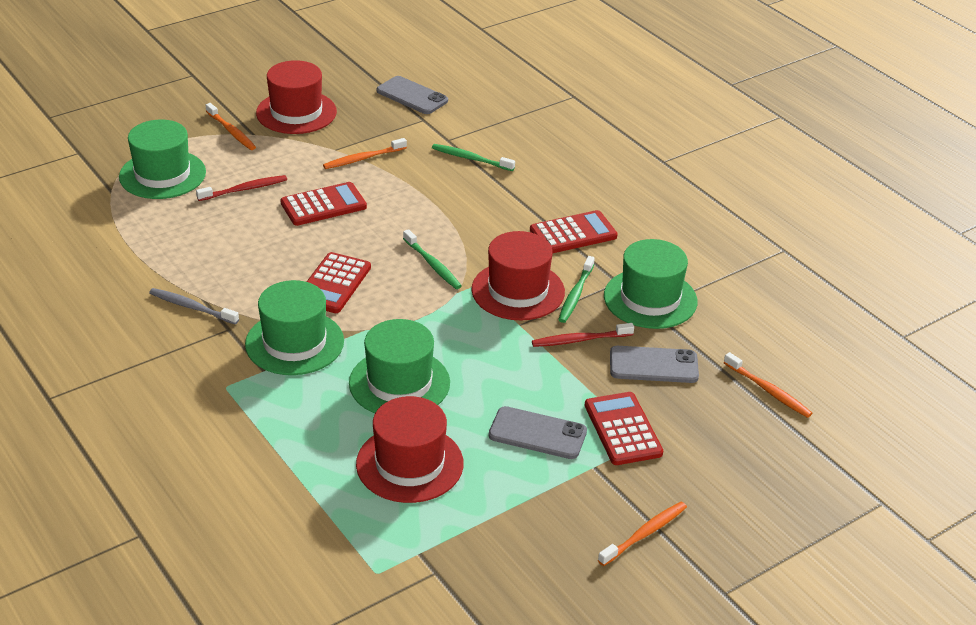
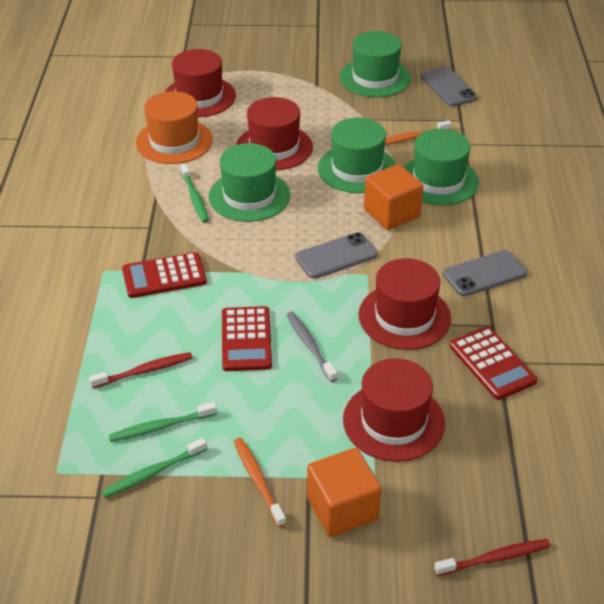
orange cube: none = 0 -> [307,448,381,537] [364,164,423,230] = 2
orange hat: none = 0 -> [136,91,213,164] = 1
orange toothbrush: [206,103,256,150] [323,138,407,169] [598,502,687,566] [724,352,812,418] = 4 -> [234,438,286,527] [385,120,452,145] = 2
red calculator: [280,182,367,226] [307,252,371,313] [530,210,618,254] [585,392,663,465] = 4 -> [122,252,207,298] [222,306,272,371] [450,326,537,400] = 3
red hat: [256,60,337,134] [356,396,464,503] [471,231,565,320] = 3 -> [165,49,236,117] [236,97,313,170] [343,358,445,462] [358,258,451,350] = 4

